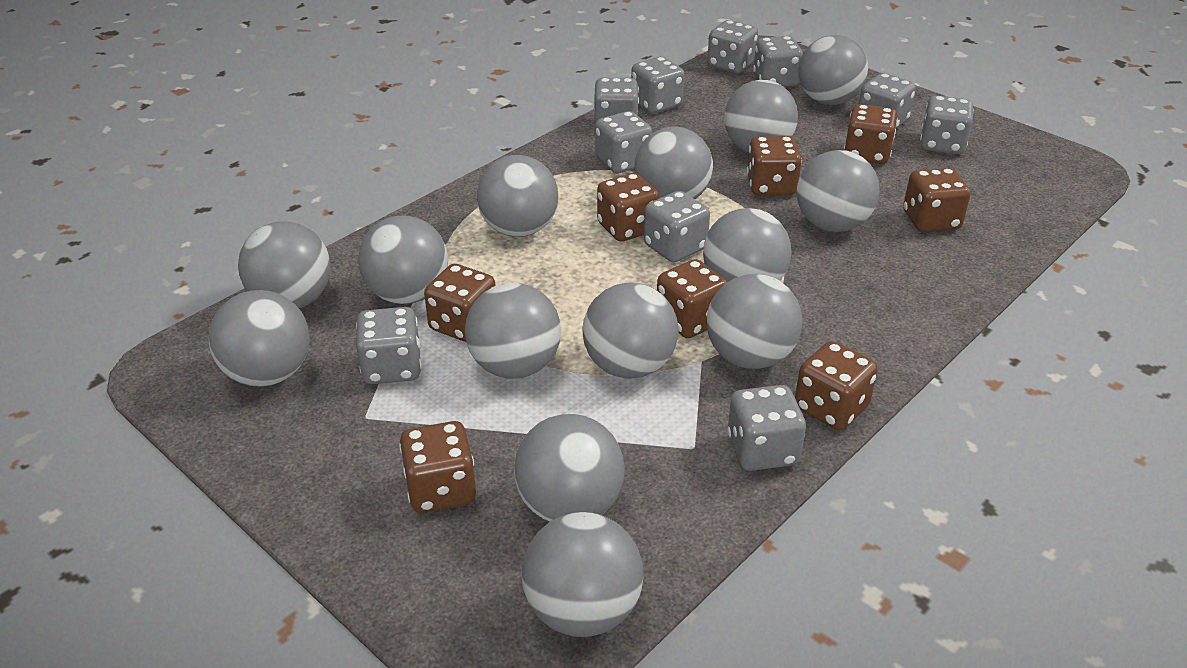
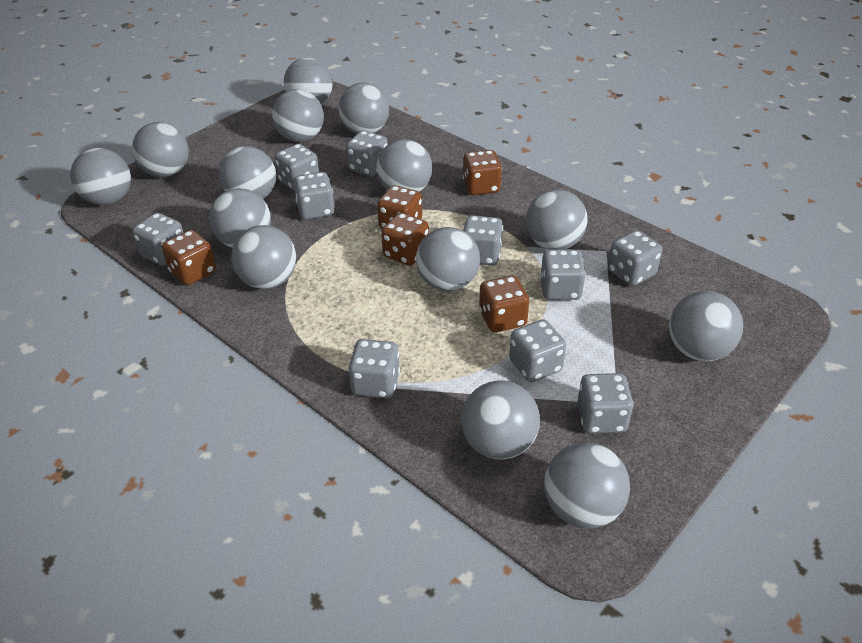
brown dice: [399,421,476,513] [424,264,496,342] [597,173,659,242] [657,259,727,338] [747,136,802,196] [795,341,878,430] [844,104,898,164] [903,168,971,232] = 8 -> [162,230,216,285] [377,185,422,229] [381,213,429,266] [463,150,502,195] [479,276,529,333] = 5

